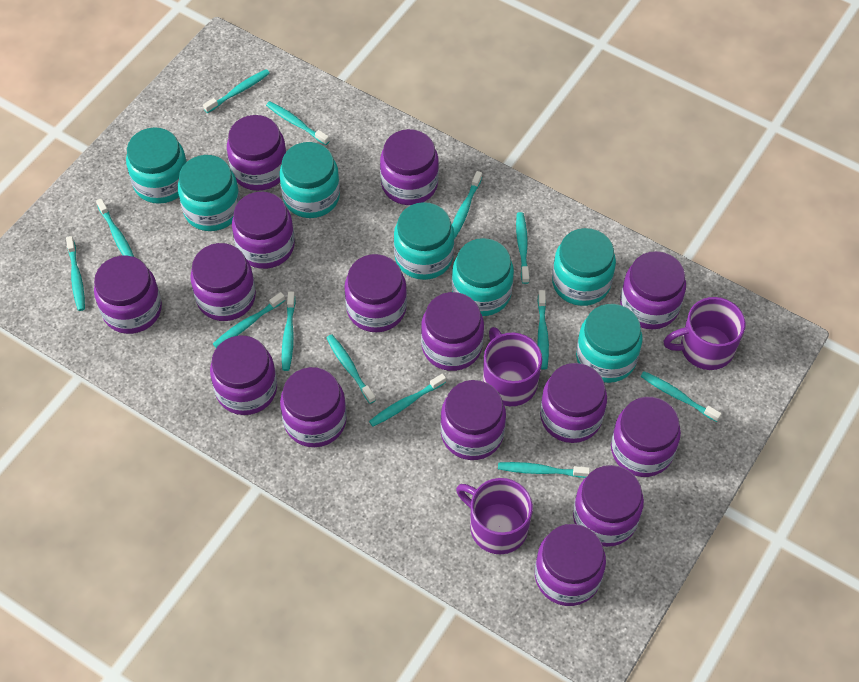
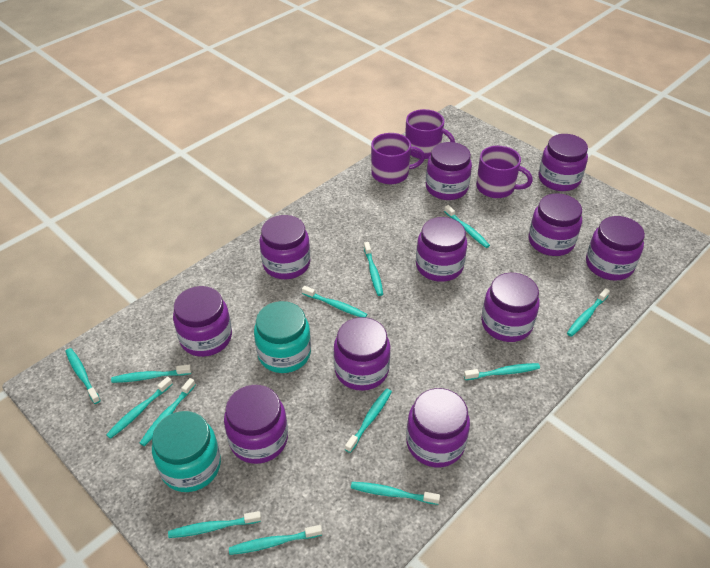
purple jar: [94,256,162,334] [190,243,256,321] [210,336,277,415] [227,115,286,191] [232,192,295,269] [280,367,347,447] [344,254,407,332] [380,129,439,205] [421,292,484,371] [440,380,506,460] [535,524,606,606] [540,363,607,443] [573,465,644,547] [611,397,681,477] [620,251,686,329] = 15 -> [173,286,232,357] [224,385,288,464] [259,215,310,279] [333,317,391,391] [406,388,470,467] [416,217,467,282] [426,142,472,200] [481,273,540,342] [529,193,582,256] [538,134,588,191] [586,216,645,281] = 11
turquoise jar: [126,127,187,204] [178,155,240,231] [279,142,340,218] [394,202,455,280] [452,238,514,316] [552,228,616,306] [576,304,643,383] = 7 -> [152,411,221,492] [254,301,311,373] = 2

